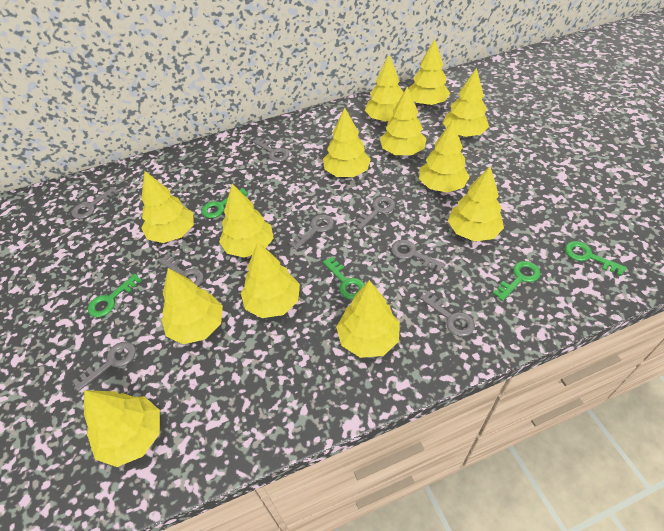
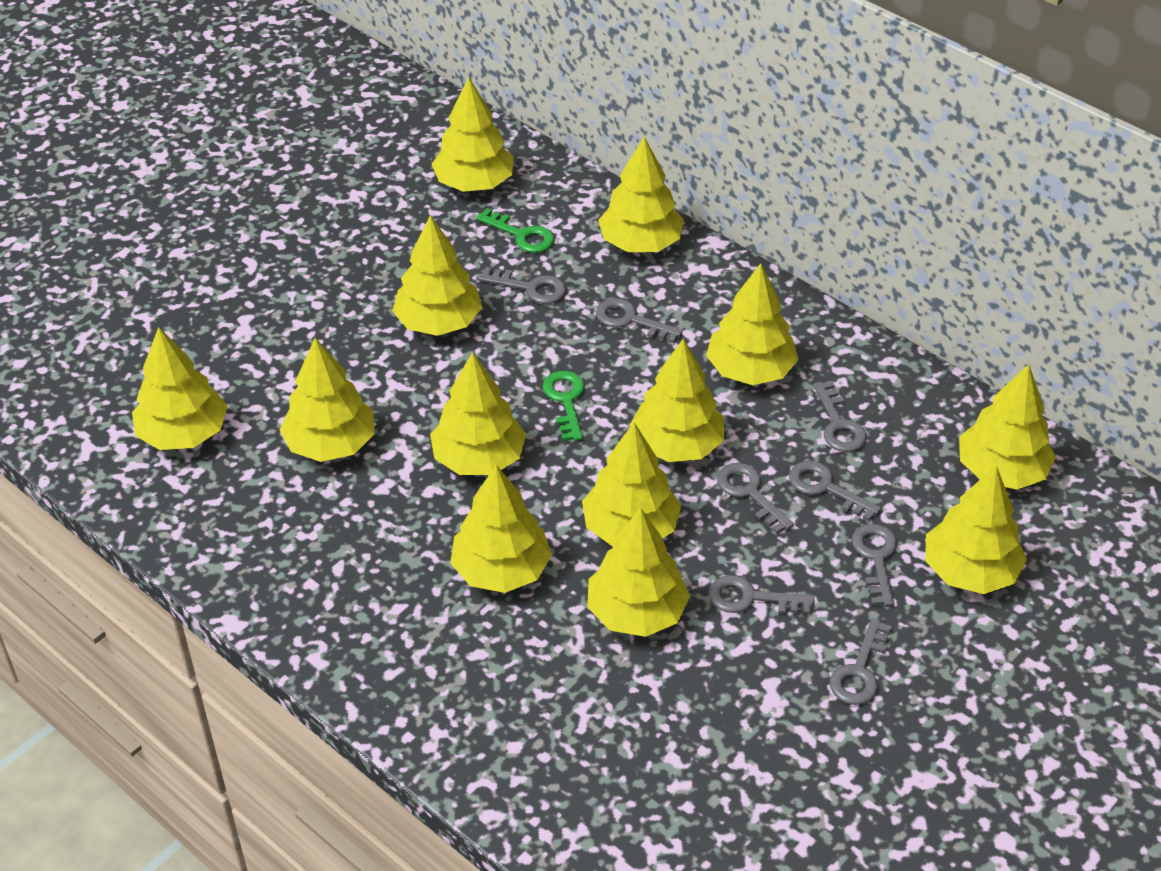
green key: [88,274,142,317] [202,188,248,218] [323,257,365,300] [493,261,541,301] [565,241,627,276] = 5 -> [476,208,554,253] [542,371,585,441] = 2

